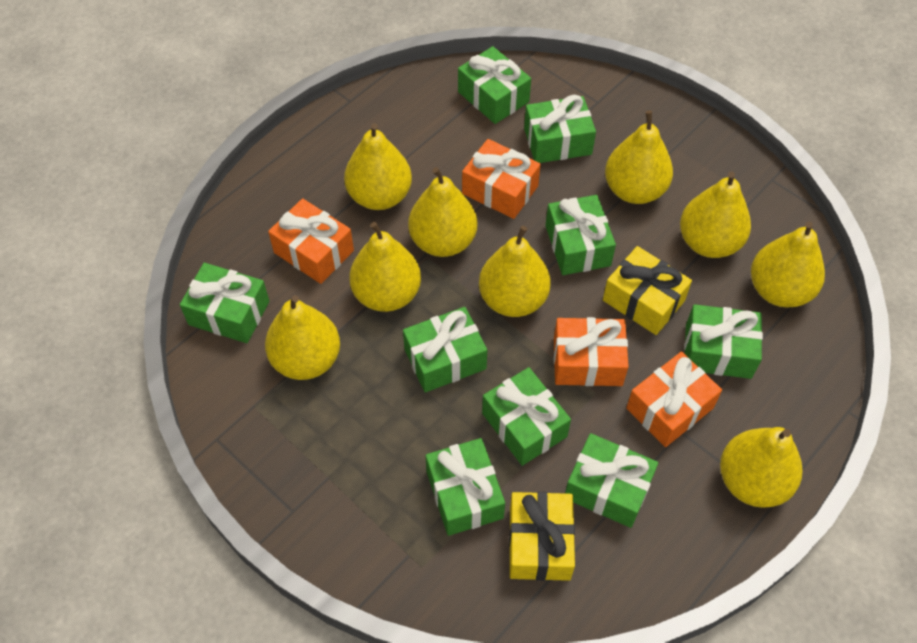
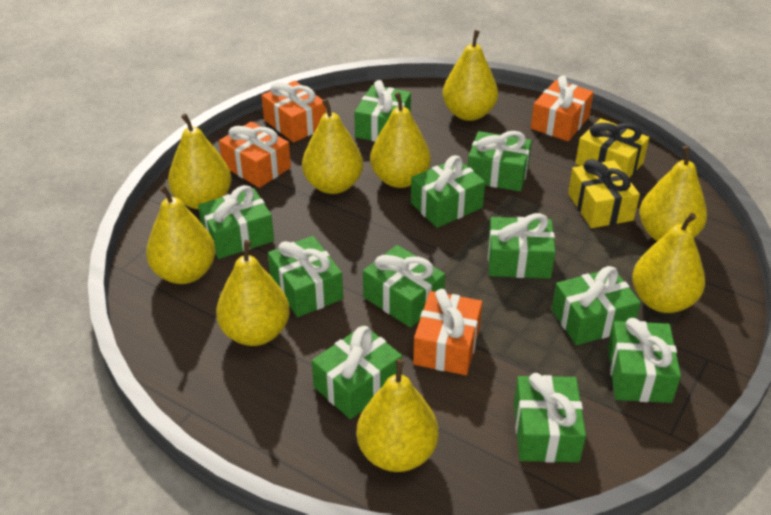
green gift: [180,263,269,343] [403,307,487,392] [426,438,505,536] [458,46,531,124] [482,367,571,466] [524,95,596,163] [545,195,616,275] [565,433,658,528] [684,304,763,379] = 9 -> [198,185,274,259] [268,236,343,317] [312,325,402,419] [354,80,411,142] [363,245,445,328] [411,155,485,228] [468,131,532,192] [488,213,555,279] [514,373,586,463] [552,266,641,345] [608,318,681,403] = 11

